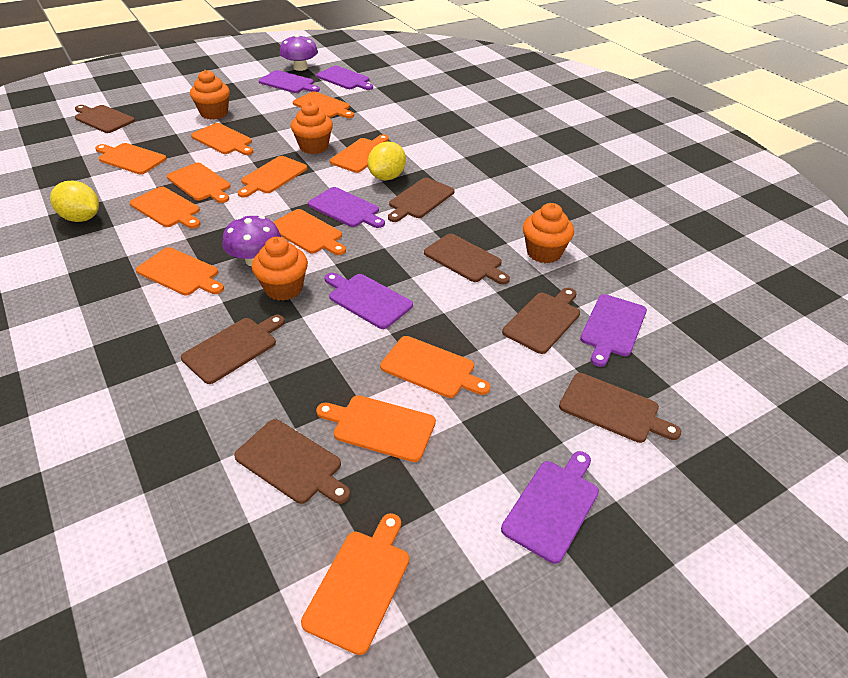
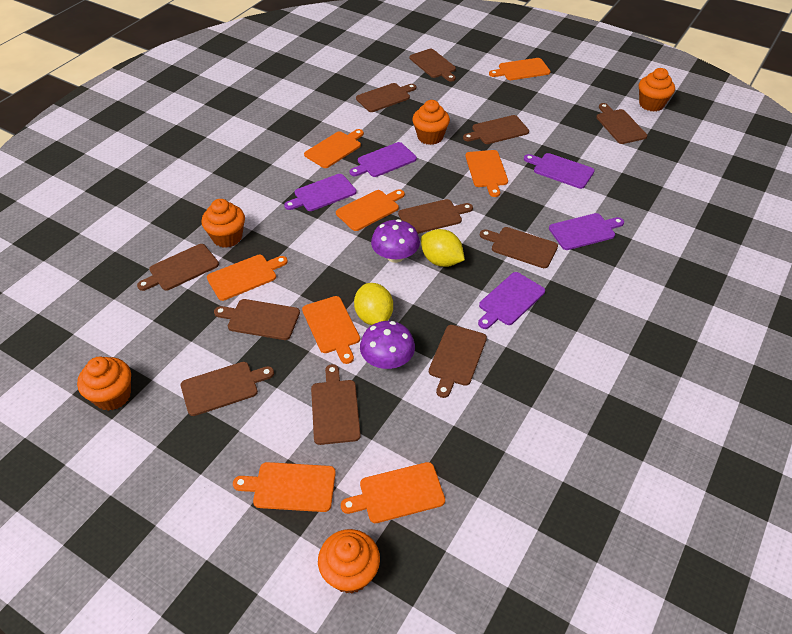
brown cutting board: [75,105,135,133] [181,315,285,384] [234,419,350,504] [388,178,455,222] [424,234,510,284] [502,288,580,354] [559,373,681,443] = 7 -> [137,244,219,291] [181,362,274,416] [214,299,300,340] [311,364,361,445] [356,83,416,112] [398,199,473,234] [409,49,456,82] [429,325,487,398] [463,115,529,144] [480,227,558,268] [596,103,647,144] = 11
orange cupcake: [190,70,230,120] [252,237,308,301] [291,102,333,154] [523,203,574,263] = 4 -> [77,357,131,411] [201,199,245,248] [318,529,380,594] [412,100,450,145] [639,68,675,112] = 5
orange cutting board: [95,143,167,174] [130,186,200,228] [136,247,224,295] [167,163,230,203] [191,123,253,155] [237,156,307,198] [273,209,346,255] [293,91,354,118] [301,513,409,655] [316,395,436,462] [330,134,389,173] [380,336,491,398] = 12 -> [207,255,288,301] [233,462,336,512] [302,296,360,364] [304,129,364,168] [336,189,405,231] [341,462,445,523] [465,150,508,197] [489,58,550,80] = 8
purple cutting board: [259,70,320,93] [308,187,385,228] [316,66,373,90] [325,273,413,329] [501,451,599,564] [580,294,647,367] = 6 -> [284,174,357,211] [349,142,417,177] [478,272,545,329] [524,153,595,189] [549,213,624,250] = 5

